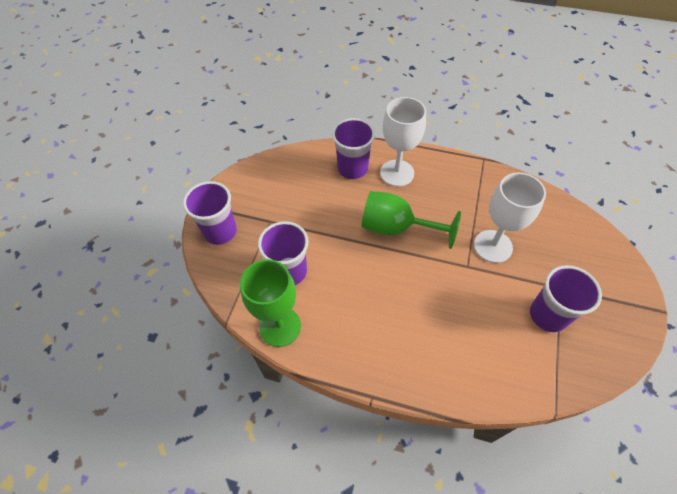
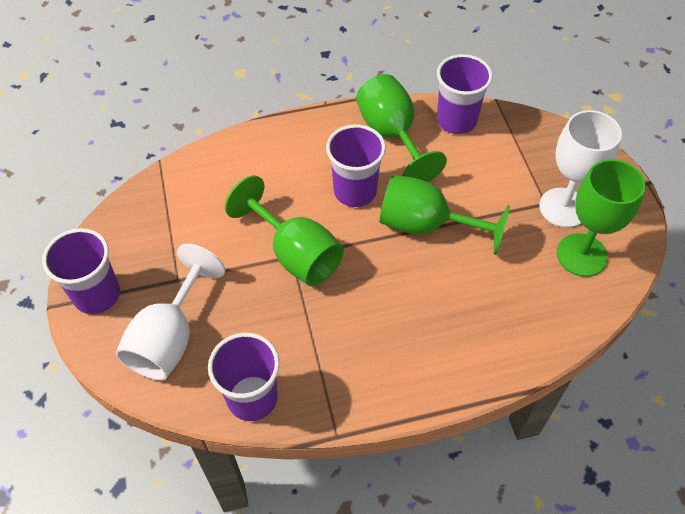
green goblet: [240,259,301,347] [362,191,461,249] = 2 -> [225,175,344,286] [356,74,447,182] [380,175,510,255] [557,159,646,277] = 4

